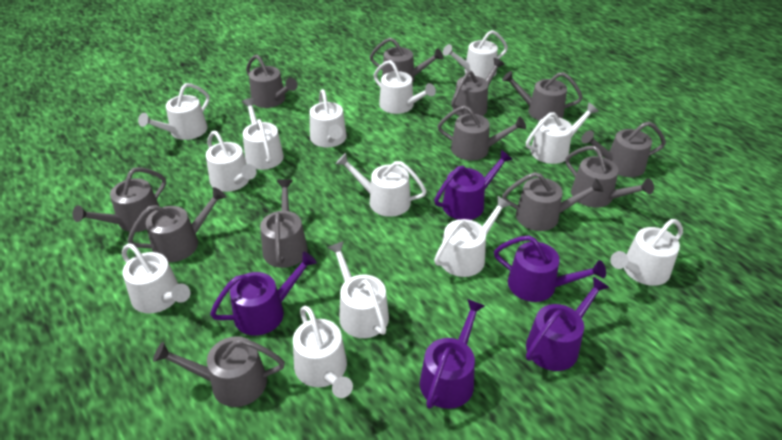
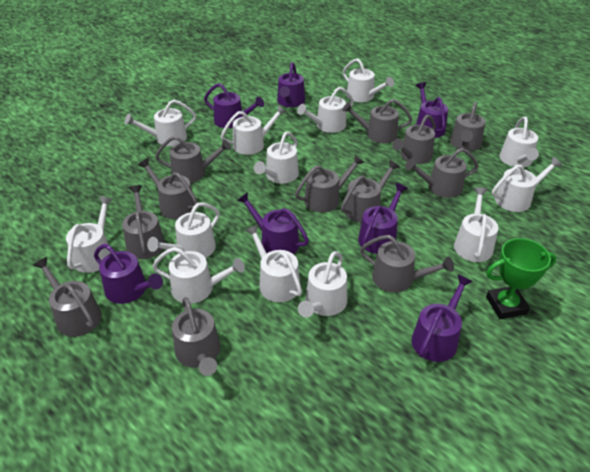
green trophy: none = 0 -> [486,238,556,319] = 1
purple watering can: [210,252,317,336] [420,299,485,409] [434,150,513,220] [494,235,606,302] [526,277,610,371] = 5 -> [94,244,163,304] [204,83,264,128] [237,192,309,254] [277,62,305,107] [358,183,408,254] [412,275,473,362] [416,82,448,138] = 7

